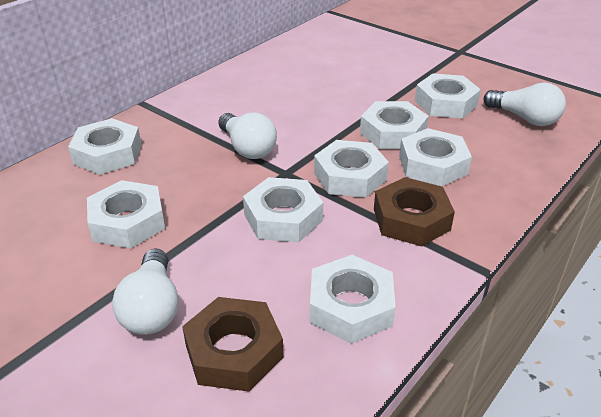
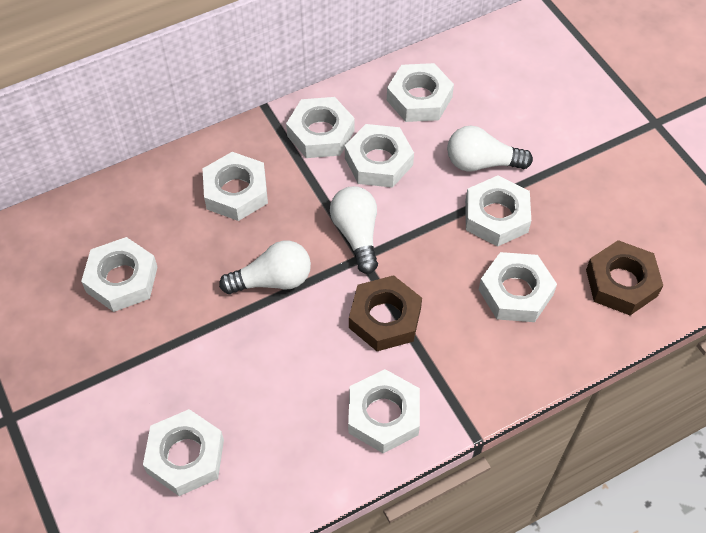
white nut: [68,118,142,175] [87,180,165,248] [243,177,323,242] [310,255,396,344] [314,140,389,198] [360,101,429,149] [399,128,472,186] [415,73,481,119] = 8 -> [81,237,158,312] [143,409,224,496] [203,152,268,221] [286,97,355,158] [345,124,414,188] [348,369,420,453] [387,63,454,122] [465,176,531,247] [479,252,557,322] = 9

